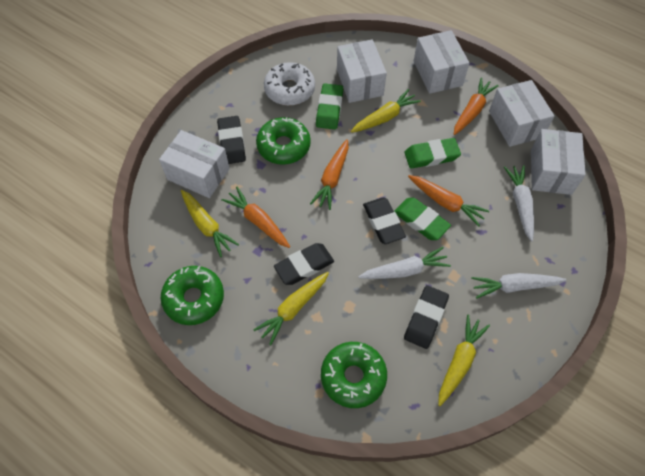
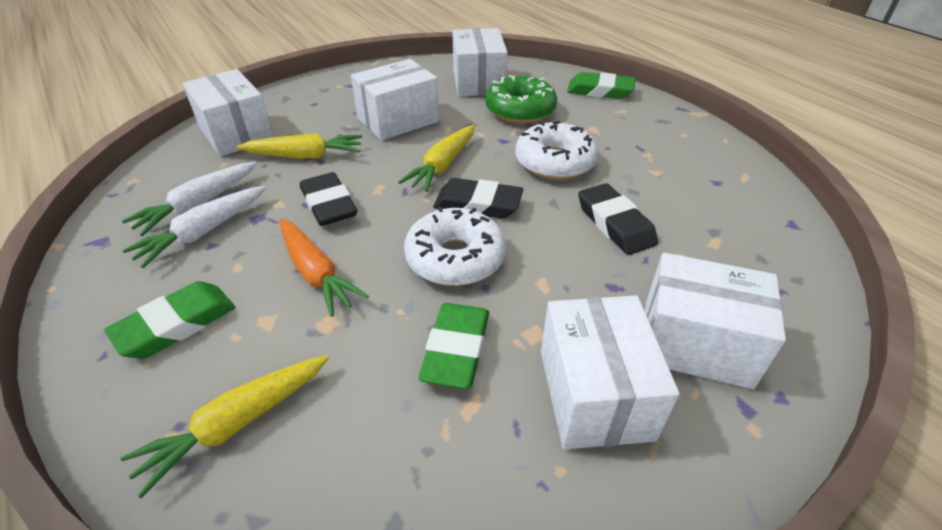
black eraser: [217,116,246,164] [274,243,334,285] [363,197,406,244] [404,285,449,349] = 4 -> [300,172,358,226] [433,178,524,219] [578,183,658,255] = 3
green donut: [160,266,224,325] [256,117,311,165] [321,342,387,408] = 3 -> [485,75,557,123] = 1
orange carrot: [221,187,290,248] [310,139,349,210] [408,175,489,227] [454,78,499,135] = 4 -> [279,219,369,317] = 1
white carrot: [358,247,451,279] [471,273,566,299] [504,165,534,242] = 3 -> [122,162,257,236] [122,186,266,268] = 2
white donut: [264,62,315,106] = 1 -> [404,206,506,286] [515,121,598,180] = 2
yellow carrot: [181,190,239,257] [254,272,329,346] [351,89,421,133] [438,315,490,406] = 4 -> [121,355,329,498] [236,133,362,159] [398,125,475,192] = 3

